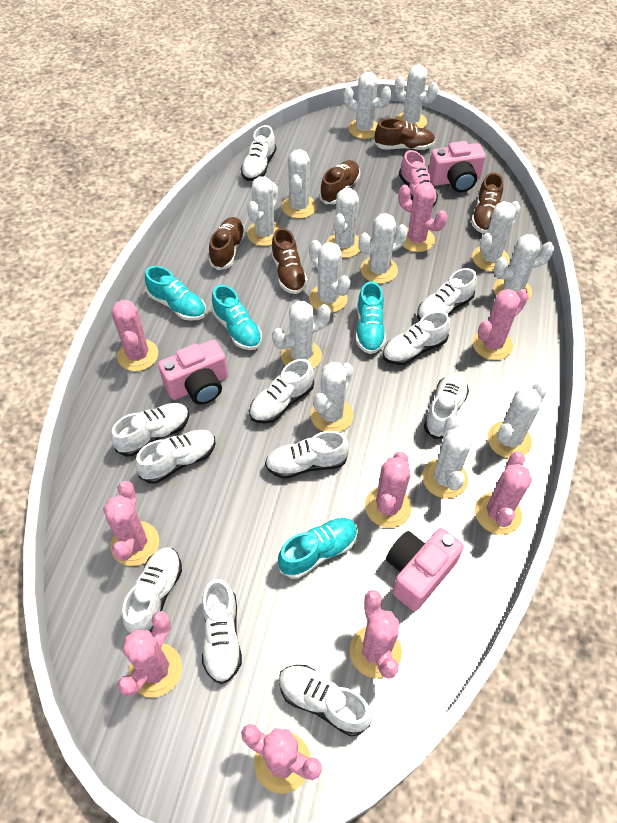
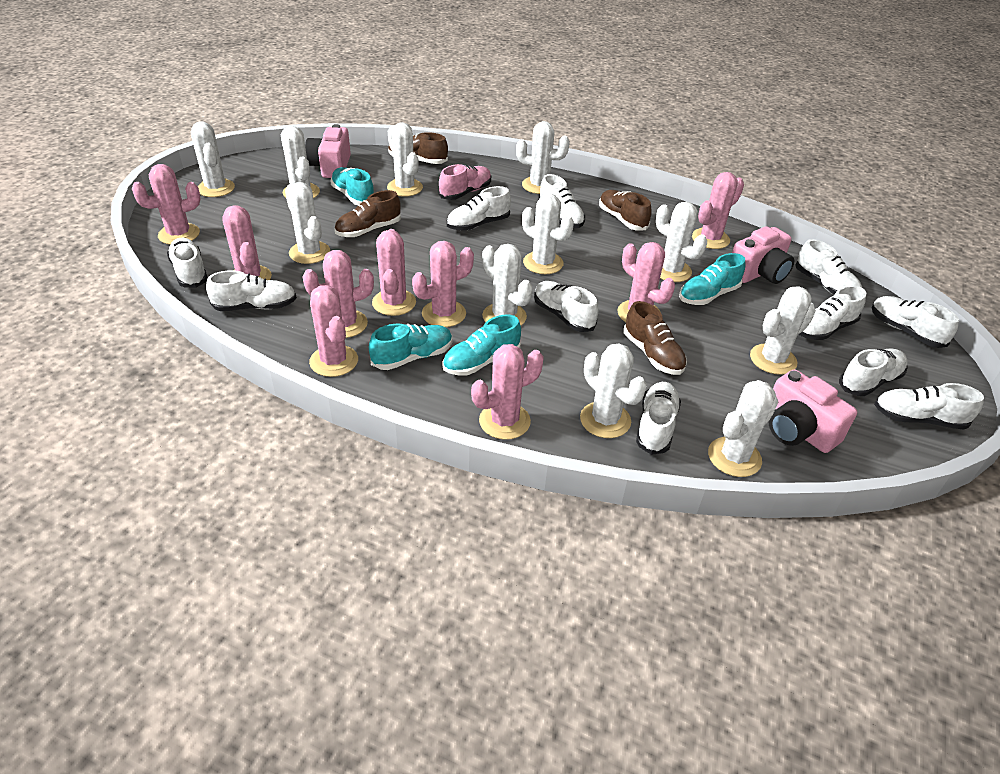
brown shoe: [209,217,246,270] [271,228,307,294] [319,160,360,204] [374,118,435,150] [471,173,503,233] = 5 -> [335,190,401,237] [388,132,448,164] [599,190,652,230] [624,301,687,375] = 4
white cactus: [247,176,281,246] [272,301,331,369] [282,149,317,219] [309,240,350,313] [310,362,353,432] [326,188,360,258] [343,72,391,139] [358,213,407,284] [395,65,438,128] [422,416,472,499] [472,201,521,272] [487,383,547,458] [493,234,554,301] = 13 -> [191,122,235,197] [281,126,320,198] [285,182,330,264] [387,122,423,197] [482,244,533,325] [516,121,570,194] [522,193,574,274] [580,343,647,438] [656,202,707,282] [708,380,778,477] [750,286,816,375] = 11

